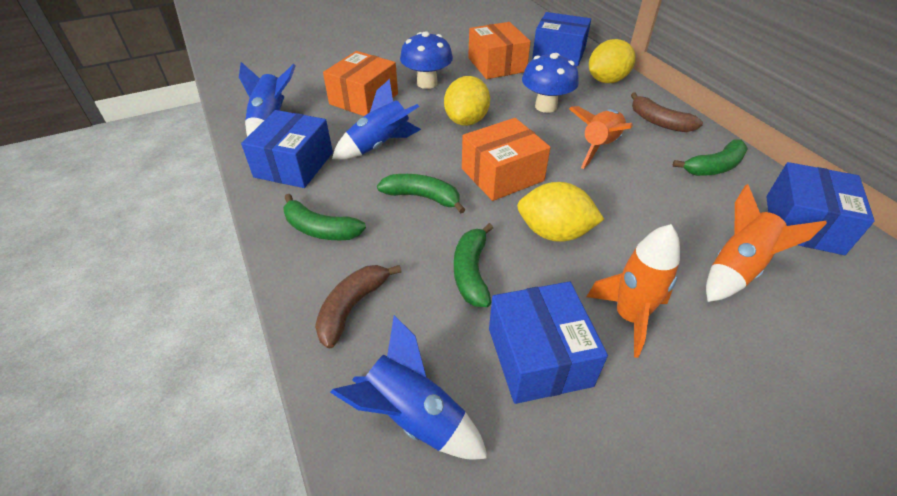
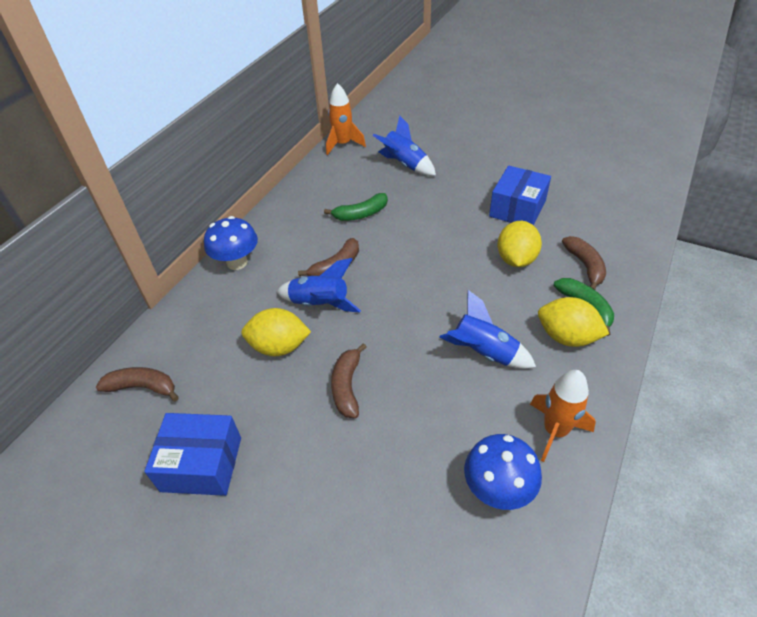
blue box: [241,110,333,188] [489,282,608,404] [532,12,591,66] [766,162,875,255] = 4 -> [144,413,241,496] [489,166,551,226] = 2
brown banana: [315,265,402,348] [631,92,703,132] = 2 -> [96,367,179,401] [298,238,359,276] [331,343,367,418] [562,236,606,290] = 4
green banana: [283,194,366,240] [377,174,466,213] [454,223,493,307] [673,139,748,176] = 4 -> [324,193,388,221] [554,278,614,336] = 2
orange box: [323,51,398,116] [462,118,551,201] [468,22,531,79] = 3 -> none = 0
orange rocket: [569,106,633,169] [587,224,680,358] [706,184,827,302] = 3 -> [326,83,366,155] [530,370,596,462] = 2

